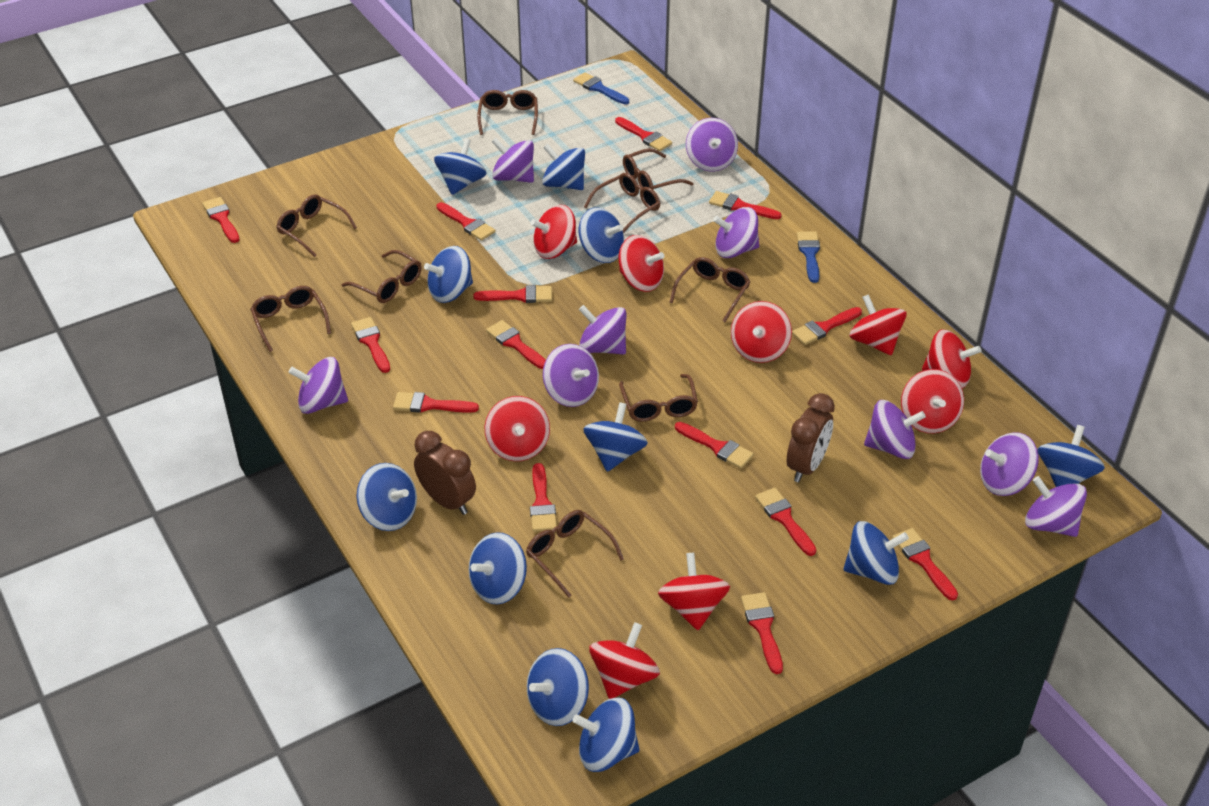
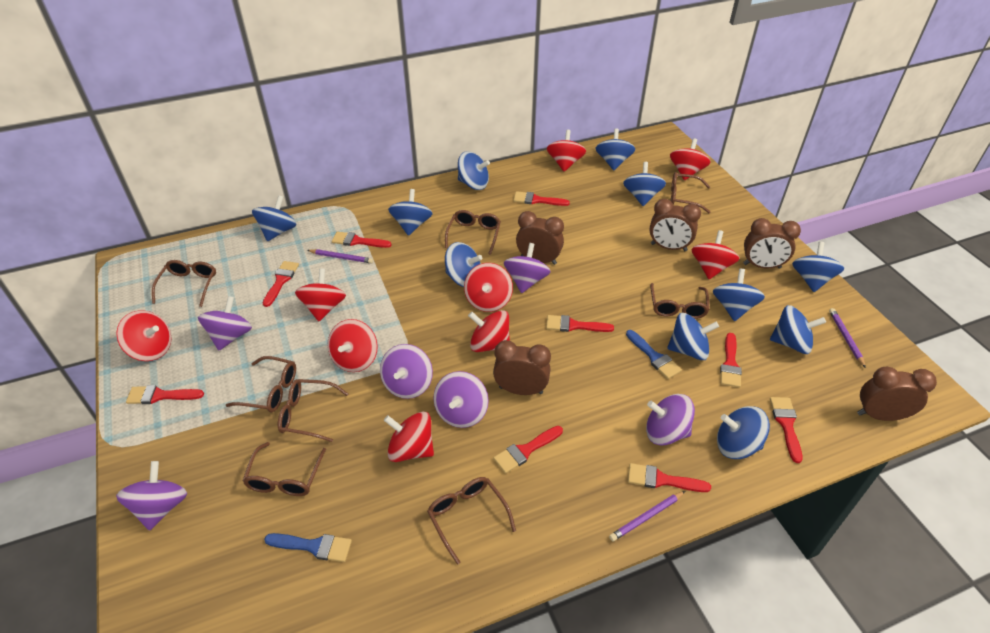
brown clock: [414,431,476,515] [787,393,835,482] = 2 -> [493,340,551,395] [516,211,564,265] [650,199,701,251] [743,218,801,268] [857,367,937,421] = 5
brown glasses: [250,286,331,352] [276,194,357,257] [341,250,422,303] [477,90,538,135] [526,510,624,598] [584,173,660,233] [619,374,698,422] [623,148,694,190] [670,257,750,322] = 9 -> [152,260,216,307] [226,356,296,413] [243,442,326,496] [278,379,348,442] [427,477,516,565] [445,210,501,255] [650,283,710,319] [671,172,710,213] = 8
purple pencil: none = 0 -> [307,249,373,264] [609,491,685,541] [829,308,866,368] = 3
purple spinning top: [289,357,348,414] [492,138,534,183] [543,344,599,407] [579,305,626,355] [686,118,738,171] [713,207,759,258] [864,400,926,459] [980,432,1039,496] [1025,476,1087,537] = 9 -> [116,461,187,531] [198,296,252,350] [380,344,433,399] [433,371,489,428] [504,243,550,293] [646,394,695,445] = 6
red brush: [202,197,239,243] [351,317,390,373] [393,392,479,413] [437,202,495,241] [473,285,552,303] [486,320,546,369] [530,463,557,532] [615,117,672,151] [675,422,754,469] [709,191,782,219] [741,592,783,674] [755,488,816,556] [792,307,862,345] [892,528,958,600] = 14 -> [126,385,204,404] [263,261,299,307] [332,232,392,248] [493,426,563,473] [513,191,570,206] [546,315,614,332] [628,463,711,492] [720,333,742,388] [770,397,803,463] = 9

